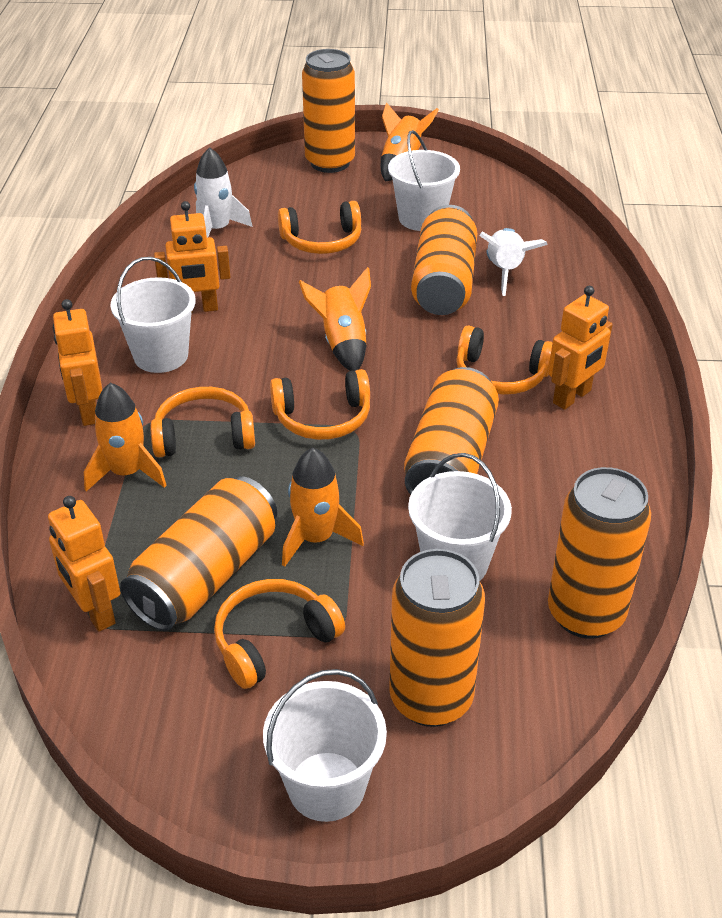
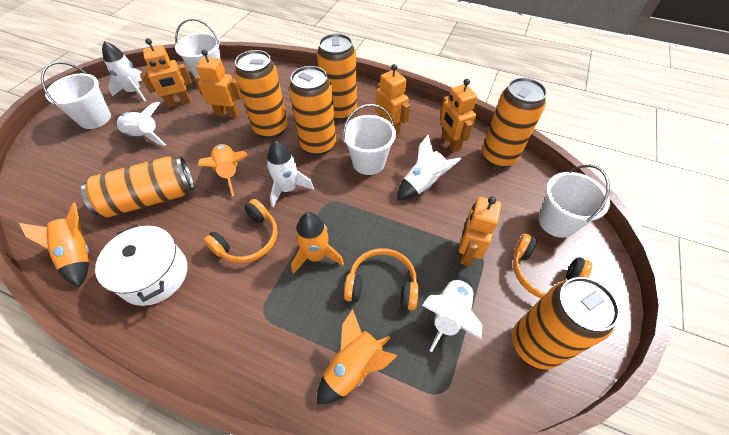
orange headphones: [150,387,255,457] [214,579,345,689] [270,369,370,440] [278,201,361,254] [456,325,552,395] = 5 -> [204,199,278,263] [344,248,419,310] [513,234,592,298] = 3
orange robot: [48,496,120,632] [53,299,102,426] [154,201,230,312] [548,286,613,410] = 4 -> [140,38,192,108] [194,49,242,118] [376,64,410,135] [440,79,477,152] [459,196,501,267] = 5
white pot: none = 0 -> [95,225,188,306] = 1
white rocket: [194,147,253,238] [479,228,548,296] = 2 -> [102,41,146,101] [116,102,166,146] [267,141,314,207] [397,135,461,200] [422,277,482,352] = 5

